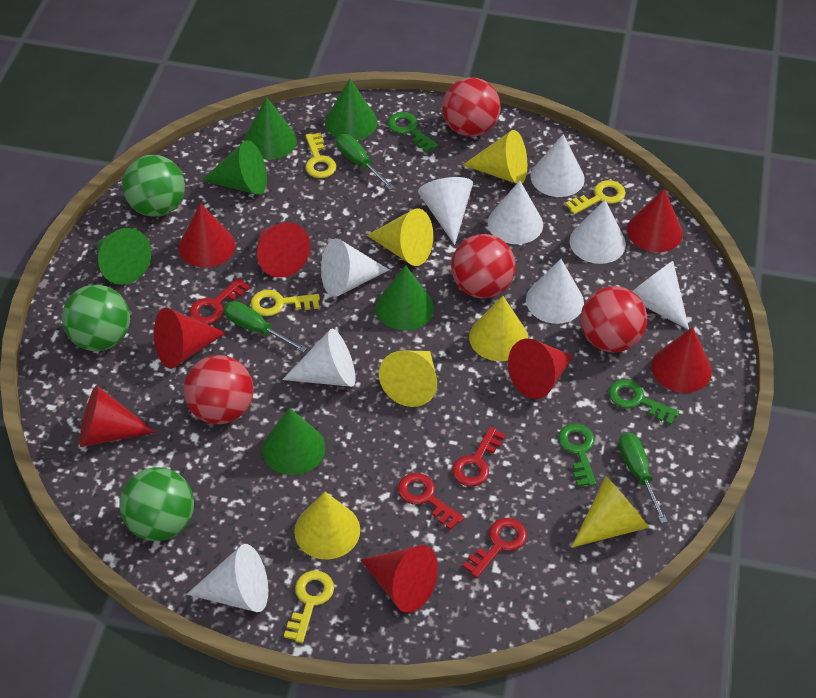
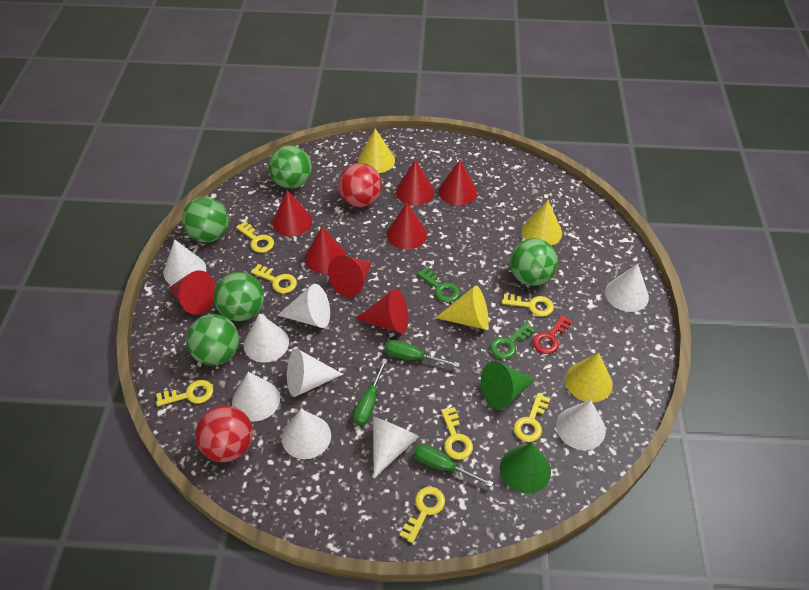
green ball: [62,285,130,351] [119,467,194,541] [122,155,185,217] = 3 -> [182,197,229,243] [186,314,239,366] [214,272,264,321] [268,145,312,189] [510,238,558,286] = 5
green cone: [97,228,151,285] [202,140,267,195] [244,97,297,160] [262,408,325,475] [325,79,377,140] [376,265,434,331] = 6 -> [481,361,535,410] [500,443,551,493] = 2
green key: [388,112,438,152] [558,424,596,487] [609,379,679,425] = 3 -> [417,267,460,302] [490,322,536,359] = 2
red ball: [184,355,253,424] [442,77,501,137] [451,234,516,299] [580,286,647,352] = 4 -> [195,405,253,462] [338,163,382,207] = 2
red key: [189,278,250,324] [398,473,464,530] [452,427,506,486] [462,518,527,578] = 4 -> [533,315,573,354] = 1
yellow cone: [294,492,360,560] [367,209,433,266] [379,350,437,407] [463,130,527,184] [469,296,528,361] [571,476,649,548] = 6 -> [358,129,395,173] [436,285,489,330] [522,200,562,246] [565,353,613,402] = 4
yellow key: [251,290,320,316] [284,571,334,643] [305,132,336,178] [565,180,626,215] = 4 -> [156,380,213,406] [236,221,274,253] [251,264,297,293] [399,487,445,543] [441,407,473,460] [502,293,554,317] [514,393,551,442] = 7

